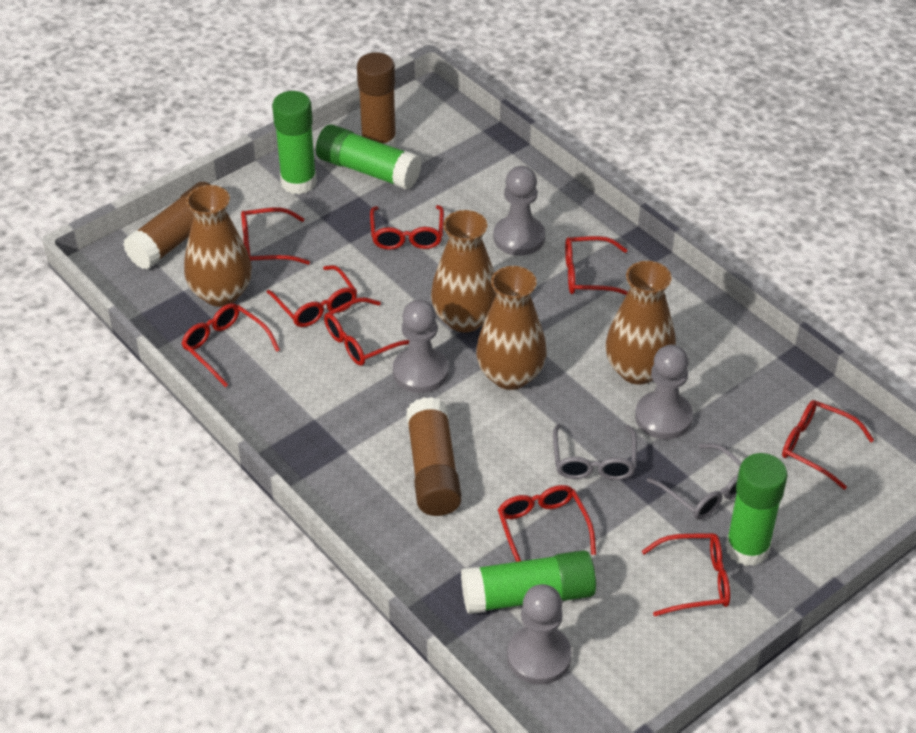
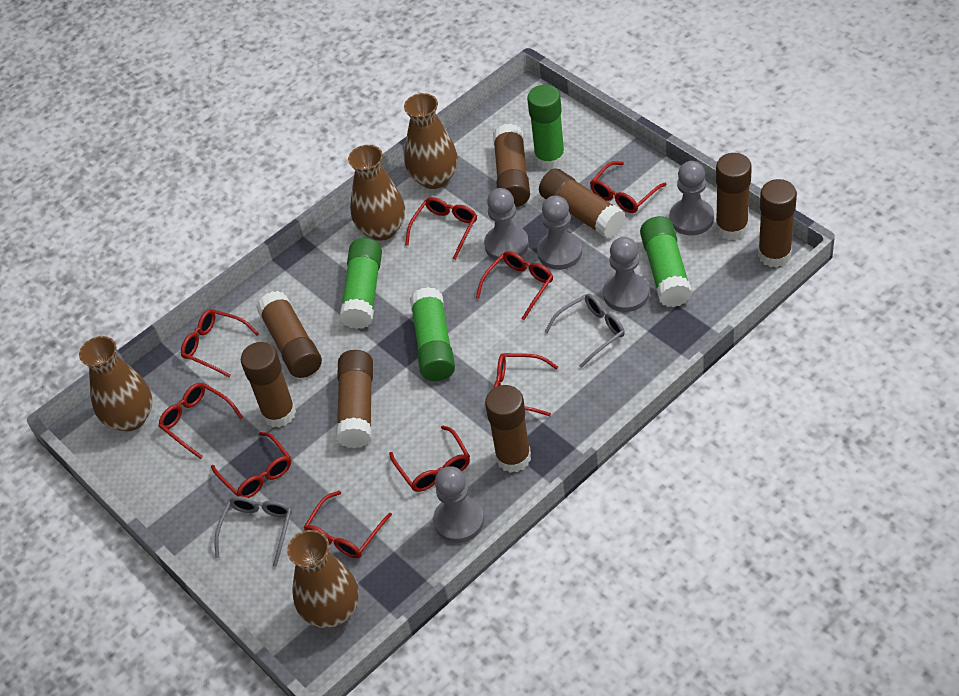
brown glue stick: [123,182,211,270] [357,52,396,147] [406,397,462,516] = 3 -> [241,342,296,428] [256,291,322,378] [336,350,373,448] [485,385,531,473] [493,123,530,207] [539,168,626,239] [716,153,752,240] [758,179,797,268] = 8
grey pawn: [393,299,448,393] [493,166,545,256] [507,584,572,685] [635,345,693,439] = 4 -> [433,466,484,543] [484,188,529,262] [537,195,582,270] [603,237,649,312] [669,161,714,235] = 5

